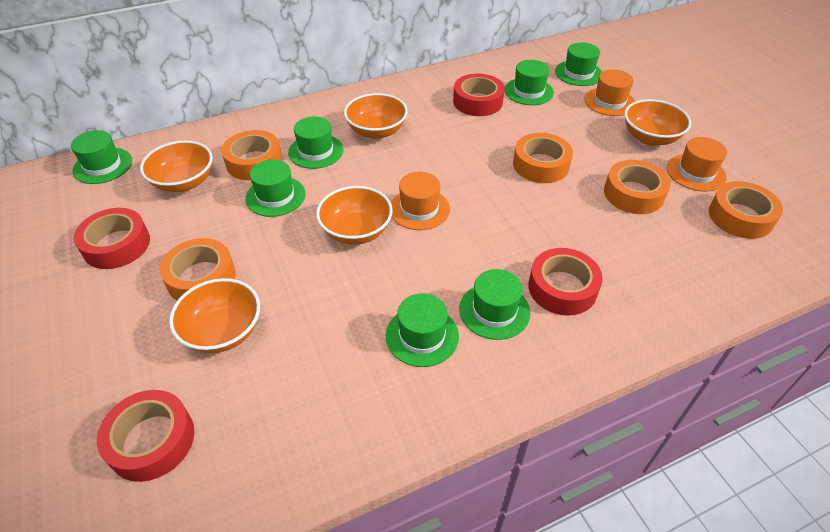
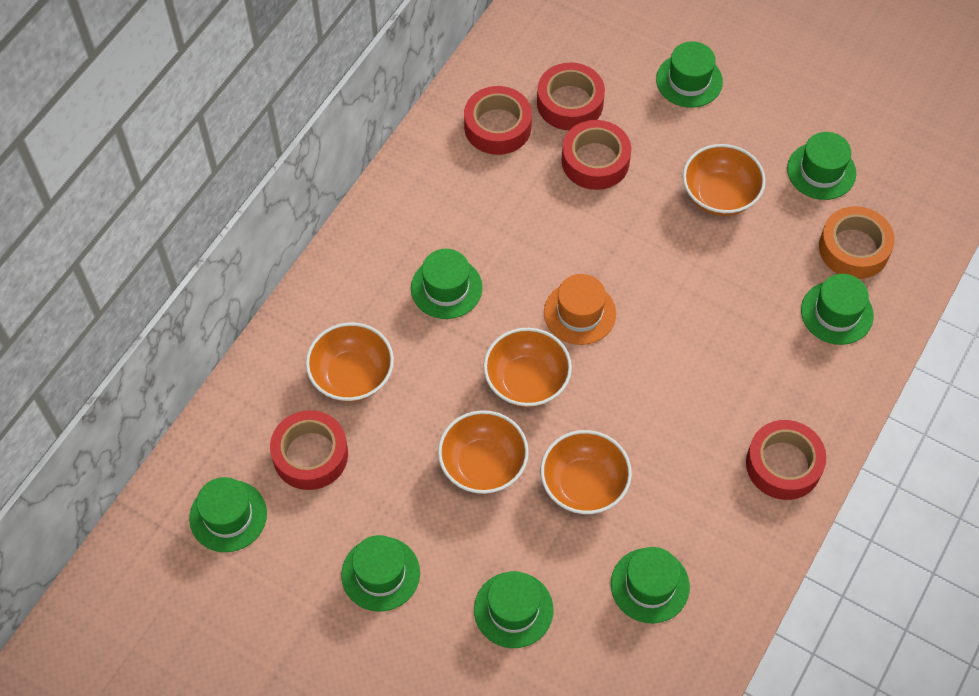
green hat: [71,130,132,184] [245,160,306,217] [288,117,344,169] [386,293,459,367] [459,269,530,340] [505,60,554,105] [555,42,602,86] = 7 -> [189,477,267,552] [341,535,420,612] [411,249,483,319] [474,571,553,648] [611,547,690,623] [656,41,723,108] [787,132,856,200] [801,274,874,345] = 8
orange hat: [391,172,450,230] [584,69,635,116] [667,137,727,191] = 3 -> [544,274,616,345] = 1
orange tape: [160,238,236,300] [222,130,283,180] [513,133,573,183] [604,160,671,214] [709,181,783,239] = 5 -> [819,206,895,279] = 1
red tape: [74,208,150,269] [97,390,194,482] [453,74,505,116] [528,248,603,316] = 4 -> [270,410,348,490] [464,86,532,155] [537,62,605,130] [562,120,631,190] [746,420,826,500] = 5

